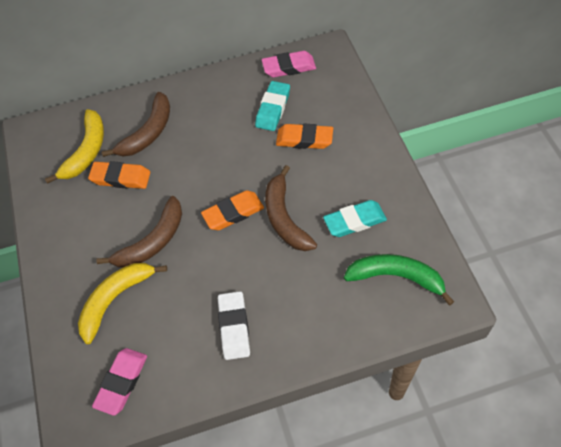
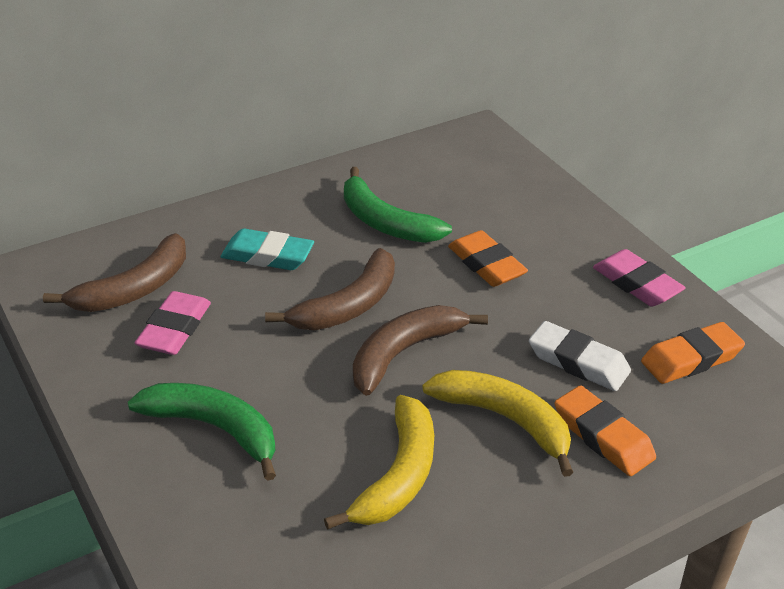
green banana: [344,254,454,306] = 1 -> [128,383,276,481] [344,167,452,243] = 2
turquoise eraser: [255,81,290,131] [323,200,387,237] = 2 -> [221,228,314,270] = 1

